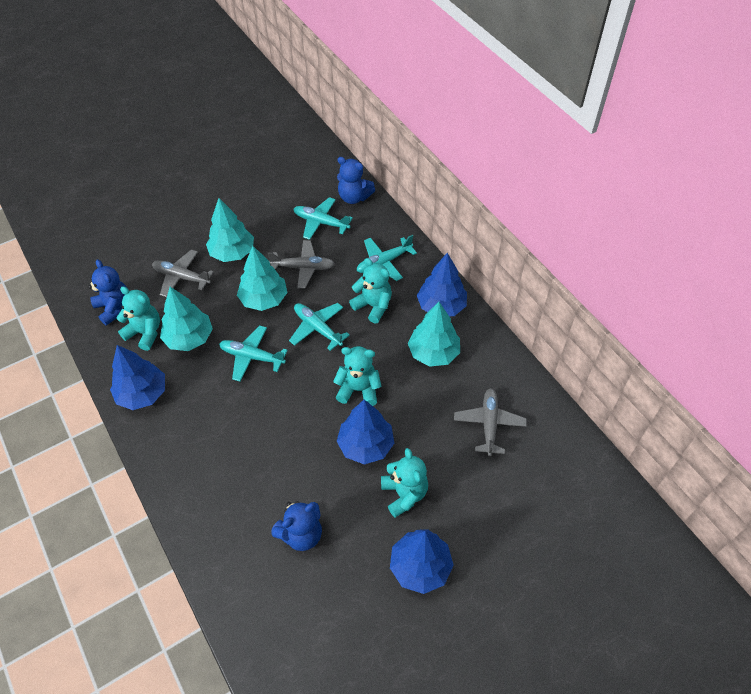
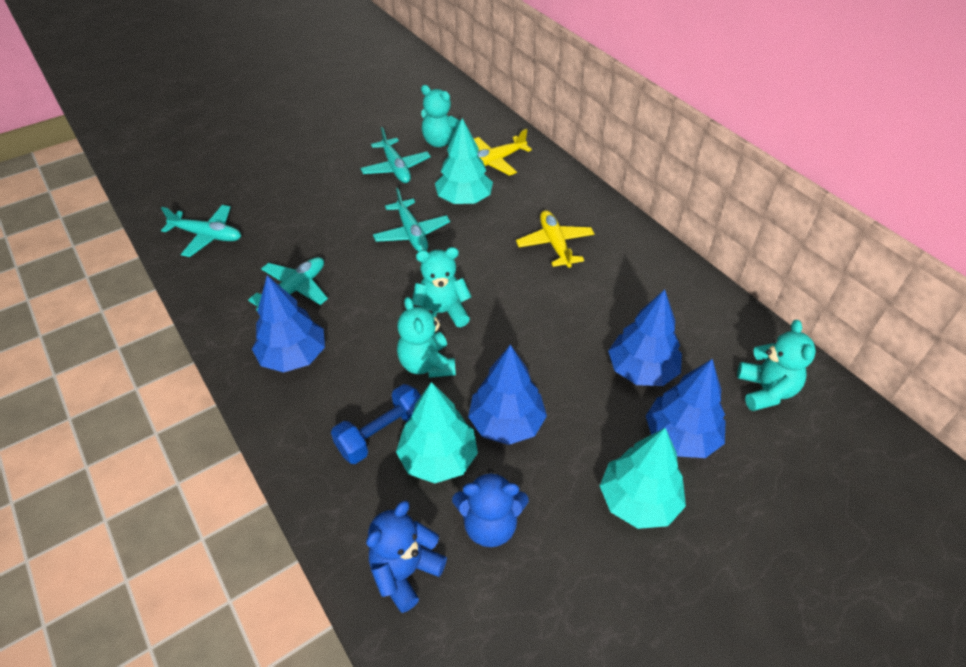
blue dumbbell: none = 0 -> [331,384,421,464] = 1
blue teddy bear: [88,259,128,326] [271,501,322,551] [337,157,375,204] = 3 -> [366,501,447,613] [452,469,529,547] = 2
grey plane: [152,250,214,297] [267,240,335,289] [454,388,527,456] = 3 -> none = 0
turquoise tree: [160,287,213,351] [206,198,254,262] [237,246,287,311] [408,302,460,367] = 4 -> [396,382,478,483] [435,118,493,204] [600,428,686,529] = 3
yellow plane: none = 0 -> [474,129,532,176] [516,210,594,268] = 2

